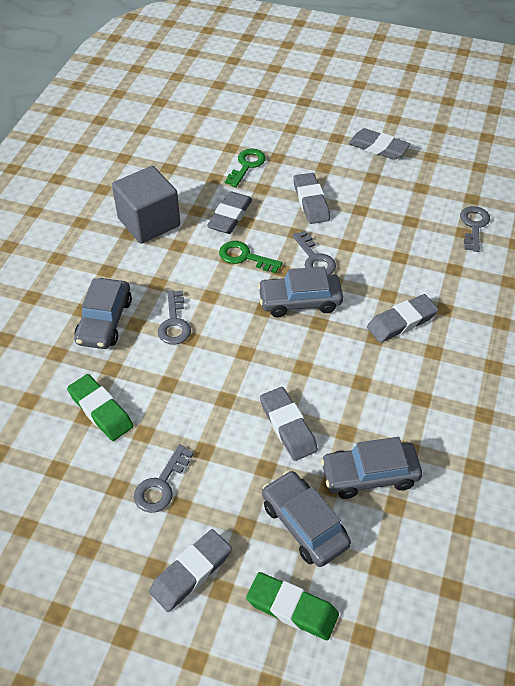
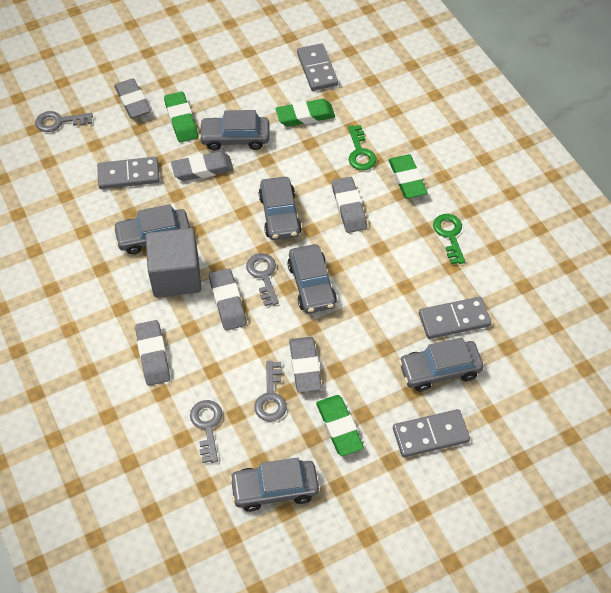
green eraser: [67,374,134,441] [246,572,339,640] = 2 -> [164,91,198,143] [276,99,335,127] [316,395,364,456] [388,154,428,198] = 4
grey car: [74,278,132,349] [258,266,343,317] [262,471,351,567] [321,437,422,499] = 4 -> [113,204,190,255] [199,110,269,151] [229,457,319,512] [258,177,302,240] [287,244,337,313] [399,337,484,392] = 6
grey domino: none = 0 -> [97,157,160,189] [297,43,338,91] [393,409,470,458] [419,297,491,339] = 4

